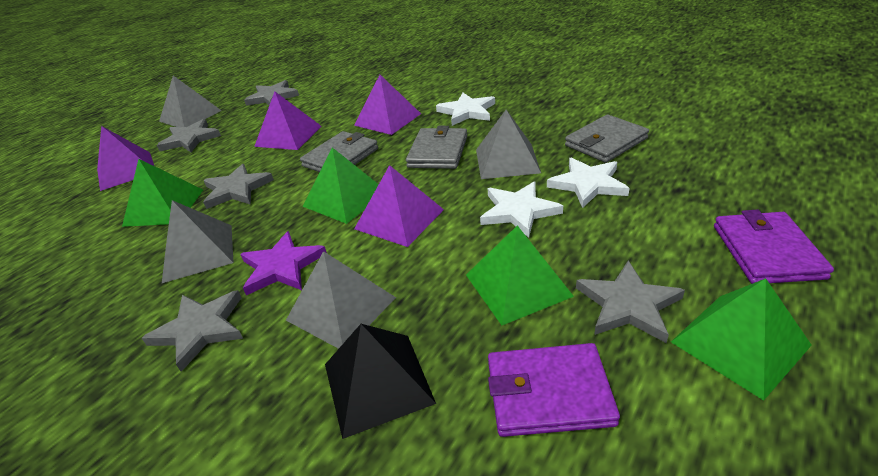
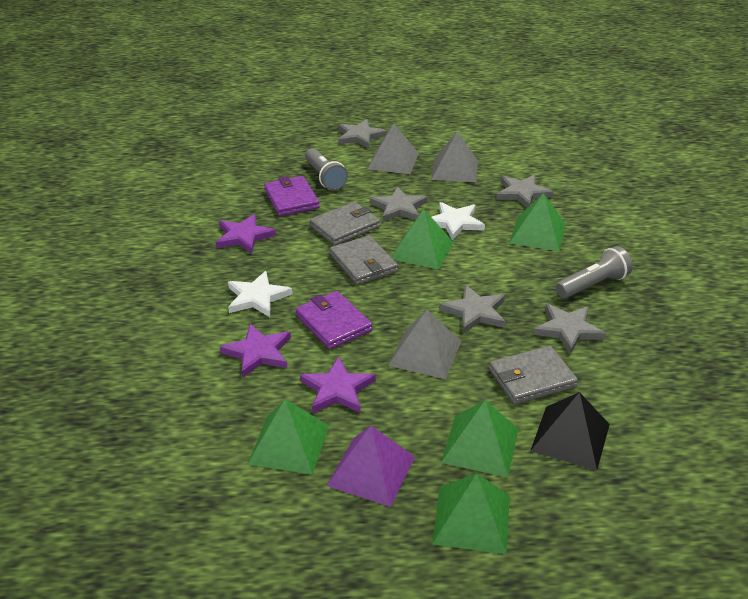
green pyramid: [122,159,203,227] [303,147,379,224] [466,225,574,325] [671,278,812,401] = 4 -> [248,399,329,475] [391,209,454,270] [432,473,510,554] [441,400,519,477] [510,193,566,252] = 5
grey flashlight: none = 0 -> [305,148,348,191] [556,246,633,298] = 2
grey pyramid: [159,76,222,127] [162,200,234,283] [286,251,396,349] [476,110,541,179] = 4 -> [368,123,419,174] [388,310,461,379] [431,132,478,182] = 3
purple pyramid: [97,126,154,191] [254,92,321,150] [354,75,421,135] [354,165,444,247] = 4 -> [326,426,415,507] = 1
purple star: [240,231,327,295] = 1 -> [215,214,276,254] [220,324,291,378] [300,357,376,413] = 3
white star: [436,93,495,126] [480,181,563,238] [547,158,630,208] = 3 -> [228,271,293,317] [431,202,485,240] = 2

